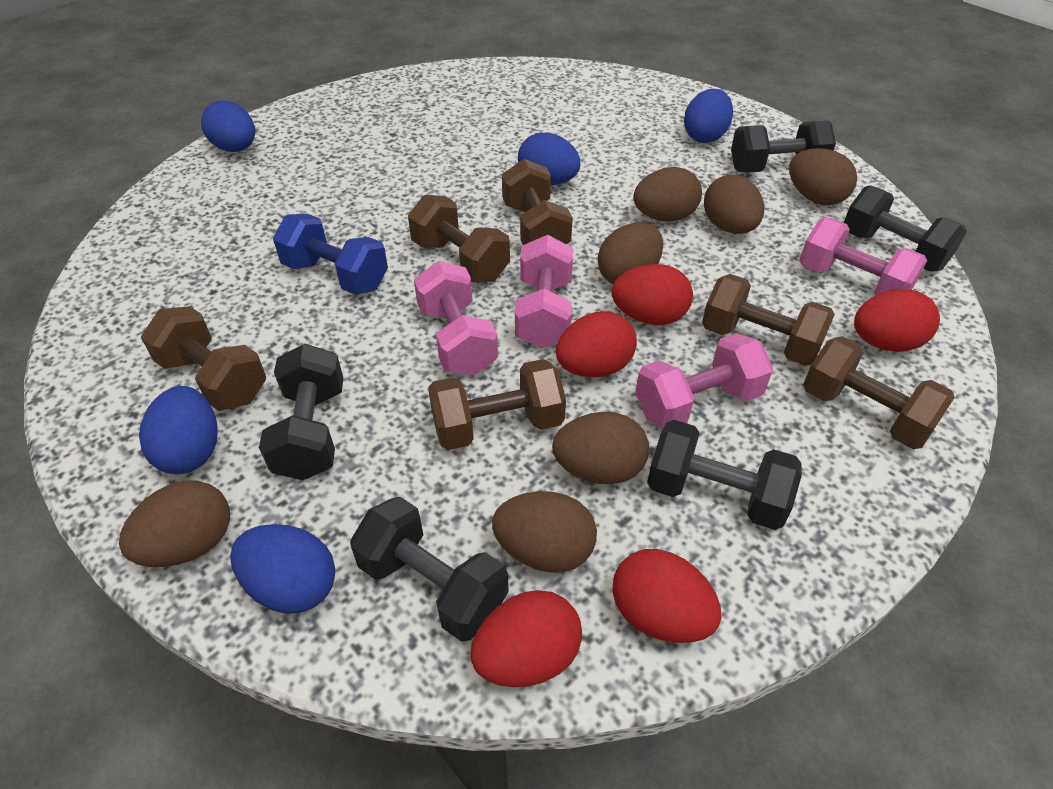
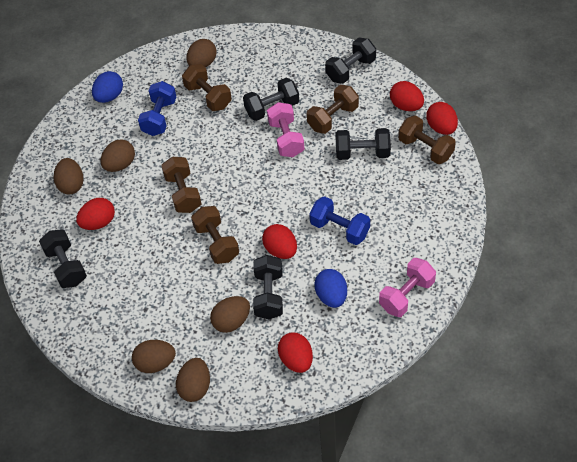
blue dumbbell: [273,214,388,295] = 1 -> [138,81,176,136] [309,196,370,245] = 2
blue egg: [139,386,218,474] [201,101,255,152] [230,524,335,614] [518,133,580,185] [684,89,733,143] = 5 -> [92,71,123,103] [314,269,347,308] = 2
brown dumbbell: [141,306,266,411] [408,194,510,282] [428,359,566,450] [502,159,573,245] [702,274,835,366] [803,336,955,449] = 6 -> [161,157,201,213] [182,64,232,111] [191,206,239,264] [307,85,359,134] [398,115,456,164] = 5
brown egg: [119,481,230,567] [492,491,597,573] [552,412,649,484] [598,223,663,284] [633,167,702,222] [704,175,764,234] [789,148,857,205] = 7 -> [54,158,84,195] [101,139,135,172] [132,340,176,373] [176,358,210,402] [186,39,217,67] [210,296,250,333] = 6
pink dumbbell: [414,261,498,375] [515,235,573,348] [635,333,773,429] [799,218,927,296] = 4 -> [267,102,304,157] [379,258,436,317] = 2

